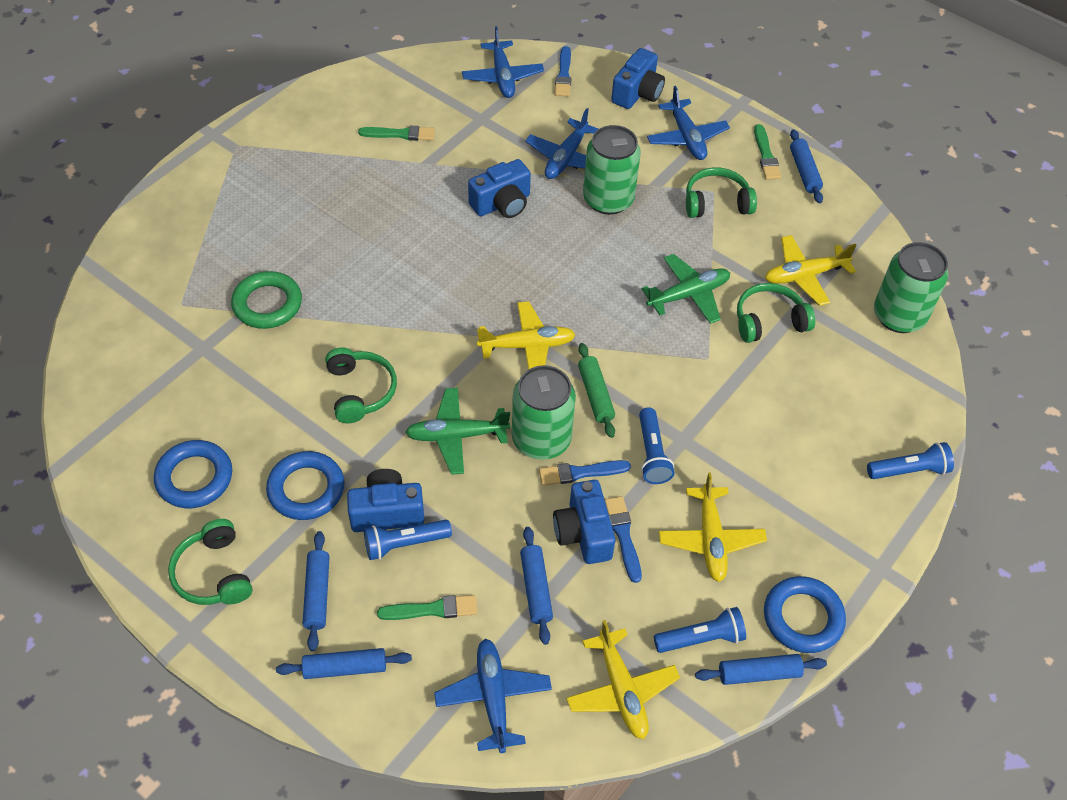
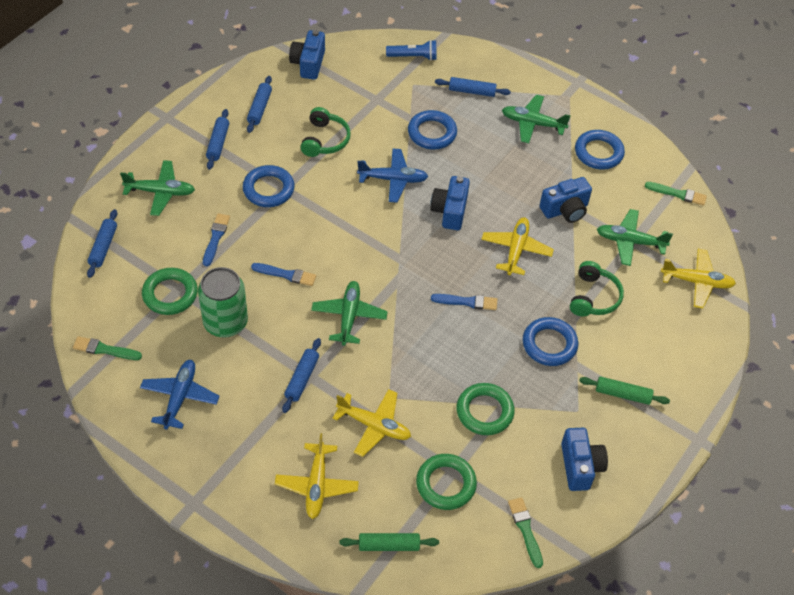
blue flashlight: [364,520,452,560] [639,407,674,484] [654,607,746,653] [867,442,954,479] = 4 -> [386,40,437,61] = 1
blue plane: [434,639,552,753] [462,26,544,98] [525,108,598,179] [647,86,730,160] = 4 -> [140,360,220,429] [357,149,428,202] = 2
blue ring: [154,440,232,508] [266,451,345,520] [764,576,846,653] = 3 -> [243,165,295,207] [408,110,457,149] [523,317,578,366] [575,130,625,170] = 4
green can: [512,365,576,460] [583,125,641,215] [874,242,948,333] = 3 -> [198,267,248,337] = 1
green headphones: [168,519,252,605] [325,347,397,423] [686,167,757,218] [737,283,815,343] = 4 -> [300,107,351,157] [570,261,624,316] = 2
green plane: [405,388,510,475] [642,254,730,324] = 2 -> [120,160,195,216] [311,281,388,346] [502,95,571,143] [597,209,673,266] = 4
green ring: [231,271,302,329] = 1 -> [142,268,198,315] [416,454,477,510] [457,383,515,435] = 3
green rolling pin: [578,343,615,438] = 1 -> [340,533,439,551] [579,376,670,405] = 2

